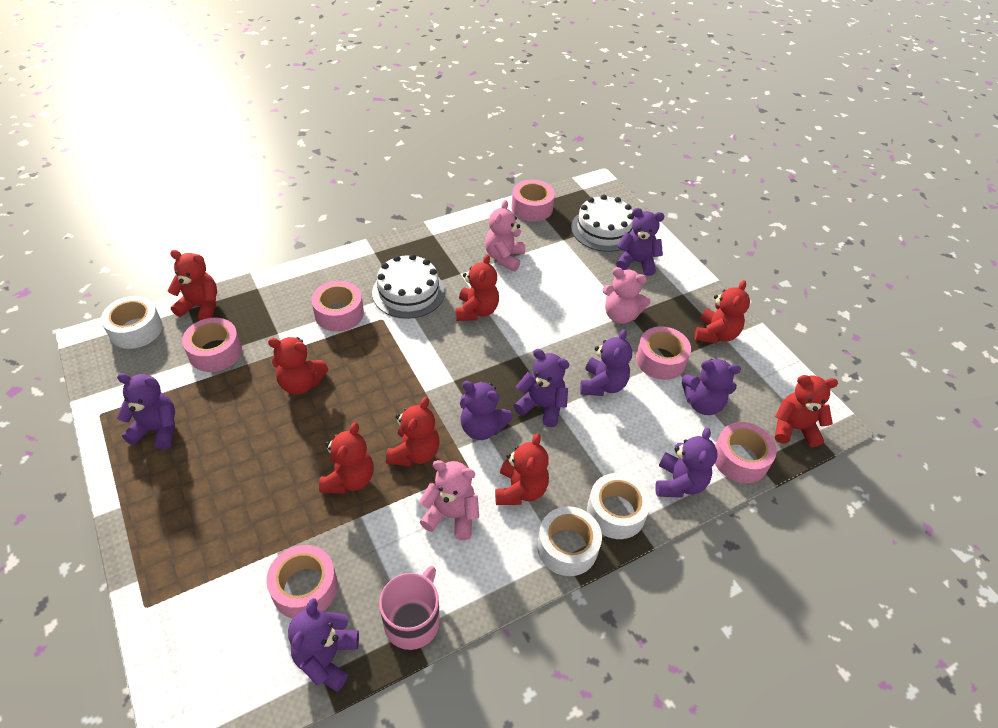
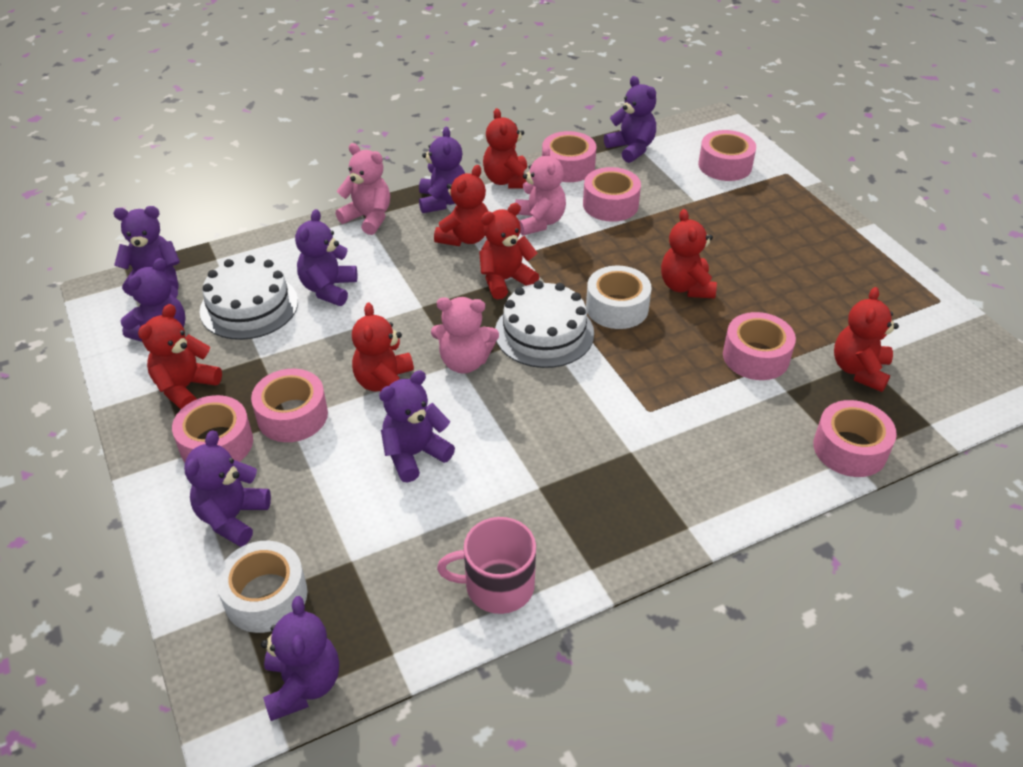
pink tape: [182,318,242,372] [266,545,338,619] [311,281,364,332] [511,180,555,221] [636,326,691,380] [715,422,777,483] = 6 -> [172,395,253,462] [251,369,328,442] [542,131,596,182] [583,167,641,222] [698,130,756,181] [723,312,796,380] [813,400,897,477] = 7
red teddy bear: [167,250,217,320] [268,337,328,394] [319,422,374,494] [386,397,439,466] [456,254,499,321] [495,433,549,505] [695,280,750,344] [775,375,838,447] = 8 -> [138,304,222,409] [352,303,414,392] [434,165,489,246] [479,203,539,300] [483,108,527,188] [661,209,717,299] [834,287,899,392] = 7
white tape: [101,296,163,349] [537,506,602,576] [587,473,651,539] = 3 -> [216,541,308,633] [586,266,652,329] = 2

